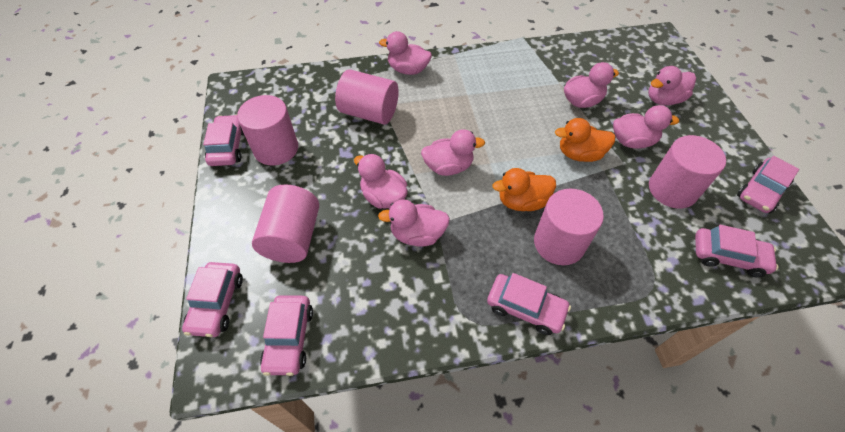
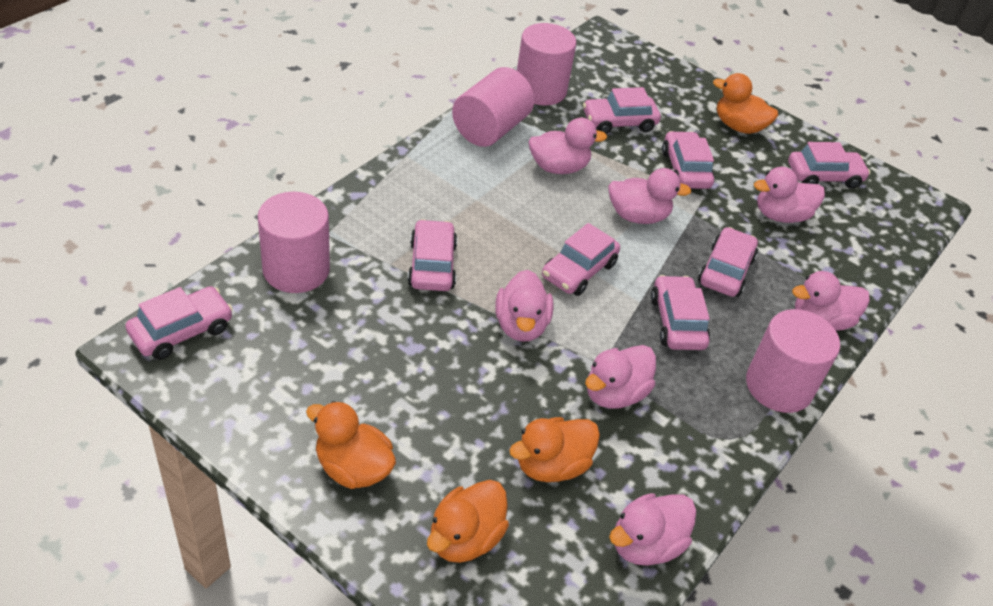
orange duck: [492,168,556,211] [555,118,615,162] = 2 -> [306,401,396,489] [427,480,509,563] [509,417,600,482] [713,73,778,134] = 4
pink car: [182,262,243,337] [203,114,244,166] [260,295,313,376] [487,273,571,335] [695,225,779,277] [737,156,799,213] = 6 -> [125,286,233,360] [407,219,457,291] [542,223,620,296] [583,87,661,134] [651,275,710,350] [662,131,714,189] [698,227,758,297] [788,142,870,189] = 8
pink cylinder: [237,95,298,166] [252,184,319,263] [335,70,399,125] [534,188,604,265] [649,135,726,209] = 5 -> [258,192,330,293] [452,67,534,147] [517,23,576,105] [746,309,840,413] = 4

